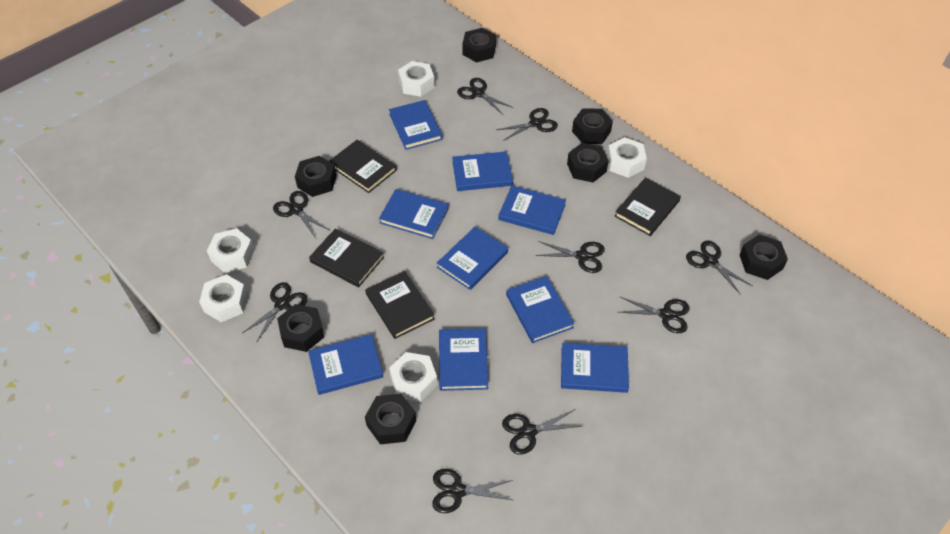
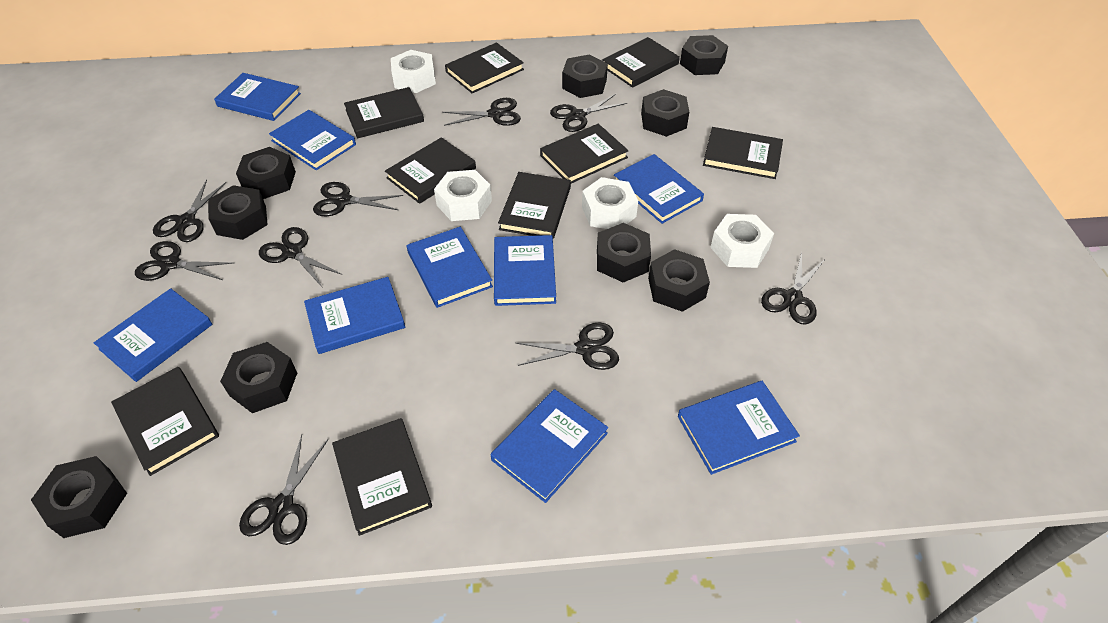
black book: [309,228,384,287] [329,140,397,193] [365,271,435,339] [615,177,681,236] = 4 -> [111,367,219,476] [332,418,432,536] [344,87,424,138] [385,137,476,204] [445,43,524,93] [498,172,571,239] [540,124,629,184] [602,37,680,88] [703,127,783,179] = 9
black nut: [277,304,324,352] [295,156,337,197] [365,394,416,444] [462,28,496,62] [567,143,609,182] [572,108,613,144] [740,234,788,280] = 7 -> [31,456,127,538] [208,185,268,240] [220,342,297,413] [236,147,296,199] [562,54,608,98] [597,223,651,283] [641,89,689,137] [648,249,710,312] [680,35,728,75] = 9
white nut: [199,274,248,322] [207,228,255,273] [389,352,438,402] [398,61,435,97] [607,137,647,178] = 5 -> [391,50,436,93] [434,170,492,221] [582,177,638,229] [710,214,774,268] = 4

